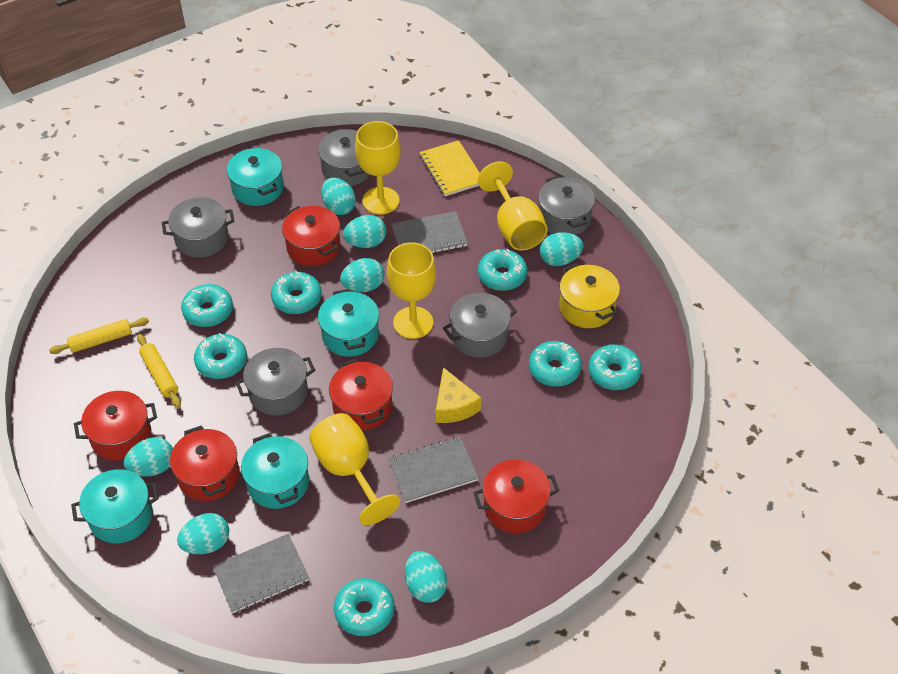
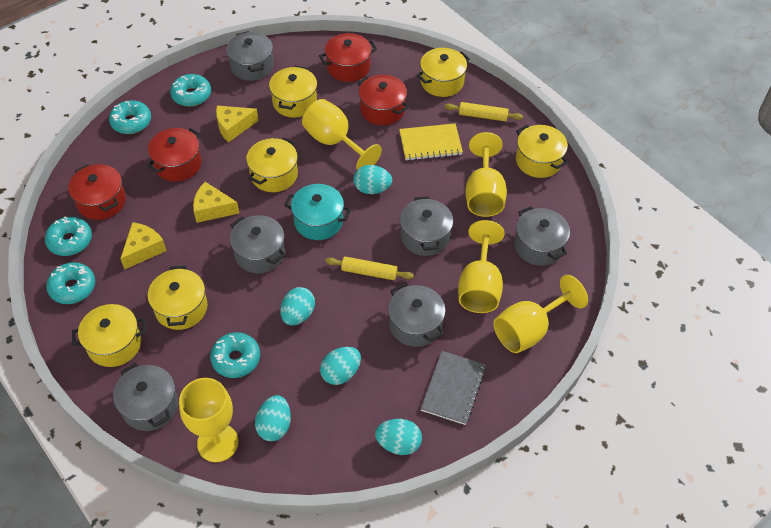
grey notebook: [213,534,309,613] [388,437,479,503] [392,211,468,253] = 3 -> [421,351,486,425] = 1
grey pot: [162,197,235,258] [235,348,315,416] [318,128,370,186] [443,293,517,358] [538,176,595,235] = 5 -> [113,363,178,431] [226,31,274,81] [230,215,286,273] [388,283,446,347] [400,196,453,256] [514,206,570,266] = 6
red pot: [74,391,157,461] [170,425,239,501] [282,206,340,266] [329,359,393,430] [473,460,559,533] = 5 -> [68,164,126,220] [147,128,202,182] [319,33,377,82] [357,75,409,125] = 4
turquoise donut: [181,284,233,327] [194,333,247,379] [271,271,322,314] [334,578,394,636] [478,249,527,291] [529,341,582,387] [588,344,642,390] = 7 -> [45,216,92,256] [46,262,95,304] [109,100,151,134] [170,74,211,106] [210,332,260,378] = 5
turquoise egg: [124,437,173,477] [177,513,229,554] [322,178,356,215] [340,258,384,292] [343,215,386,248] [405,551,447,603] [540,232,584,266] = 7 -> [255,395,291,441] [280,287,315,325] [320,347,361,385] [353,165,392,194] [375,419,422,455] = 5
turquoise pot: [71,469,159,543] [227,148,284,206] [241,433,309,509] [318,289,379,357] = 4 -> [284,184,351,240] = 1
yellow cheese: [436,367,481,423] = 1 -> [120,222,167,269] [193,182,239,223] [216,106,259,143] = 3
yellow goblet: [309,413,400,525] [355,121,401,215] [387,242,436,339] [478,161,547,250] = 4 -> [179,378,238,462] [302,99,382,170] [458,220,504,313] [465,132,507,217] [494,275,588,353] = 5
yellow pot: [559,263,620,328] = 1 -> [72,304,146,367] [148,266,208,330] [246,138,298,192] [269,66,317,117] [417,48,470,97] [516,125,568,178] = 6

